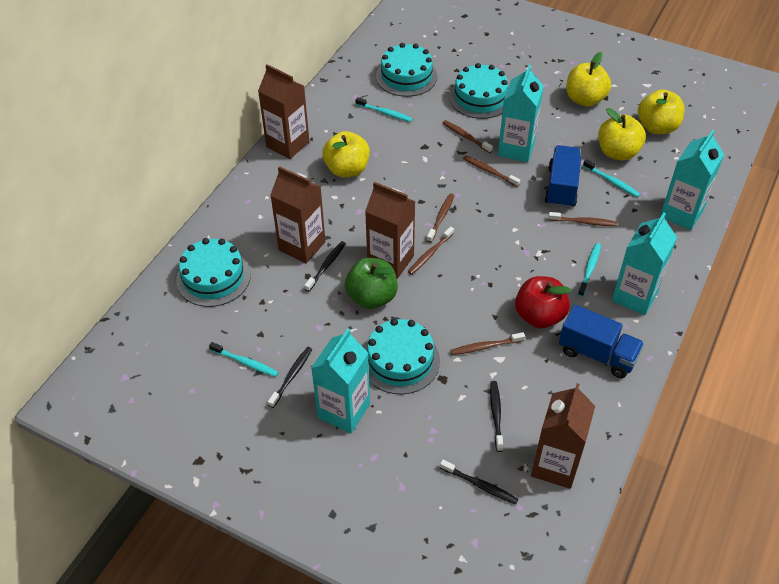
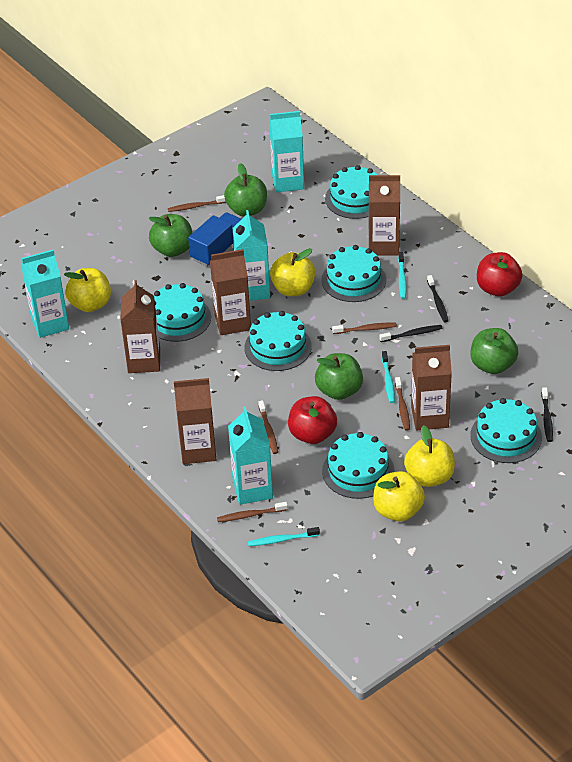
black toothbrush: [268,347,312,408] [304,241,346,292] [440,460,518,505] [490,381,503,452] = 4 -> [379,325,443,342] [427,275,448,322] [542,387,553,442] = 3
blue truck: [544,145,581,208] [559,305,644,378] = 2 -> [188,212,241,267] = 1
brown carton: [258,64,309,159] [270,166,326,263] [365,182,416,279] [531,383,595,489] = 4 -> [120,280,160,373] [174,378,216,464] [210,249,251,335] [369,175,400,255] [411,345,452,431] = 5
brown toothbrush: [408,226,454,275] [427,194,454,243] [442,120,493,153] [450,332,525,355] [463,155,520,187] [548,212,618,226] = 6 -> [168,195,226,212] [217,502,288,522] [258,400,278,454] [332,323,397,334] [395,377,410,431] = 5
green apple: [345,258,398,309] = 1 -> [148,214,193,257] [224,163,267,217] [315,353,363,400] [471,328,518,374] = 4
red apple: [515,276,571,328] = 1 -> [288,396,337,444] [477,252,522,297] = 2
turquoise cake: [176,238,251,307] [364,319,440,394] [376,43,437,97] [449,63,508,119] = 4 -> [154,283,211,342] [245,311,312,371] [321,245,386,302] [322,432,395,499] [325,165,377,219] [470,398,542,463] = 6
turquoise toothbrush: [209,342,279,377] [356,97,413,122] [578,243,601,297] [583,159,640,198] = 4 -> [248,527,320,546] [382,351,395,403] [398,252,407,299] = 3

